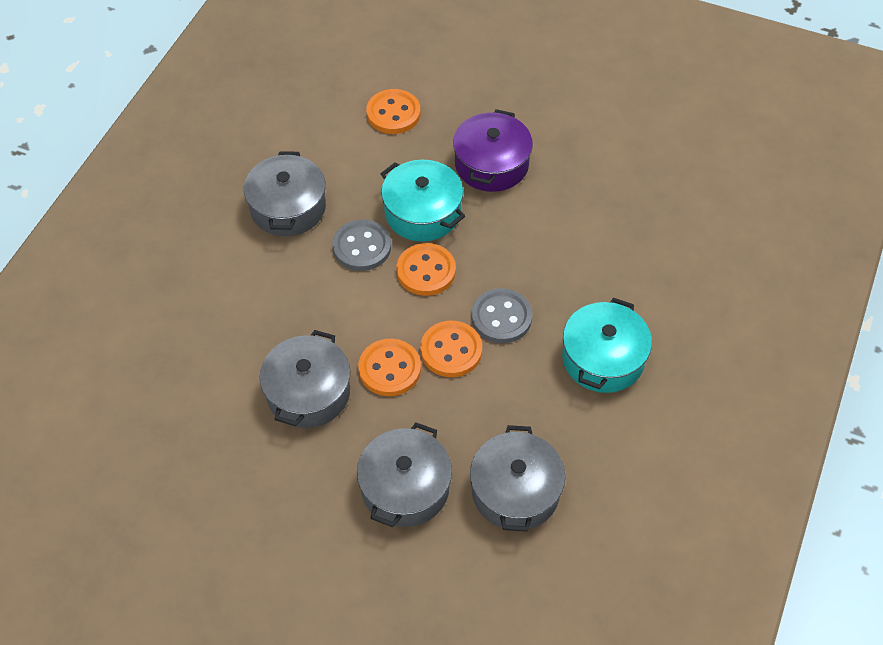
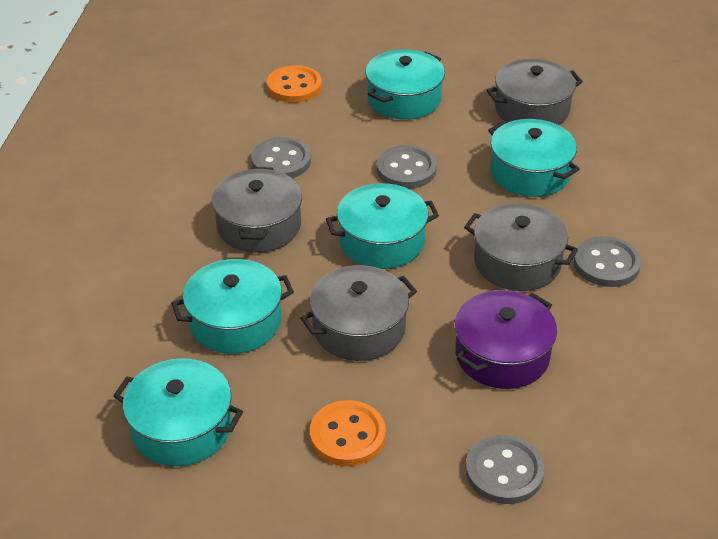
grey button: [332,220,391,271] [471,288,532,343] = 2 -> [251,137,311,178] [377,145,437,189] [465,435,545,504] [574,236,641,287] = 4
orange button: [358,339,421,396] [366,89,420,134] [397,243,456,296] [420,321,482,377] = 4 -> [267,65,322,103] [310,400,386,466] = 2
turquoise pot: [381,160,465,242] [562,298,652,393] = 2 -> [113,358,243,466] [171,259,294,354] [326,183,439,269] [366,49,445,120] [488,119,580,197] = 5

